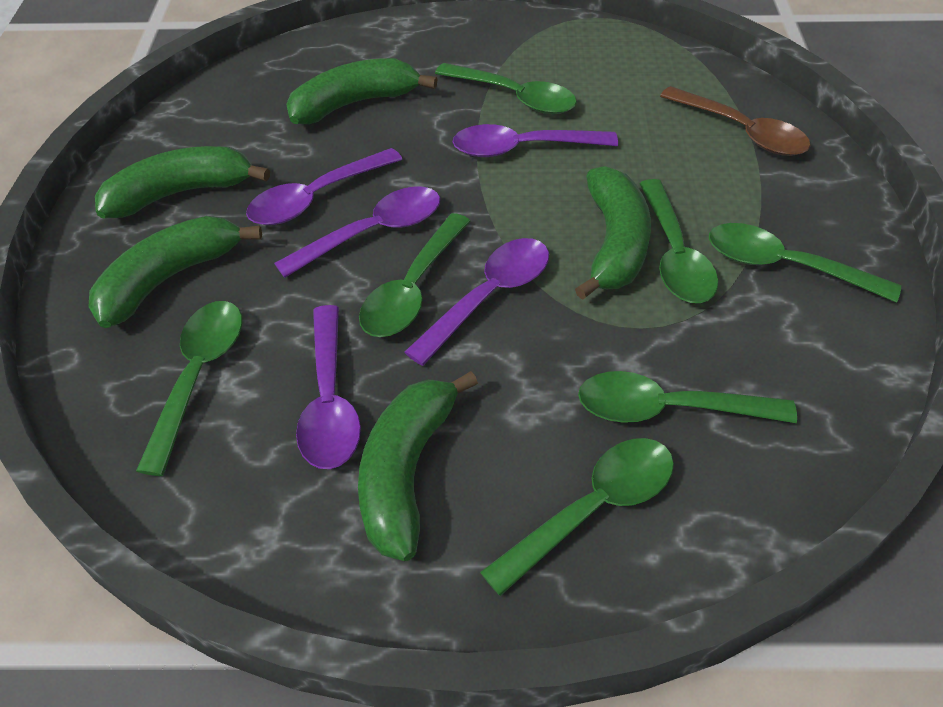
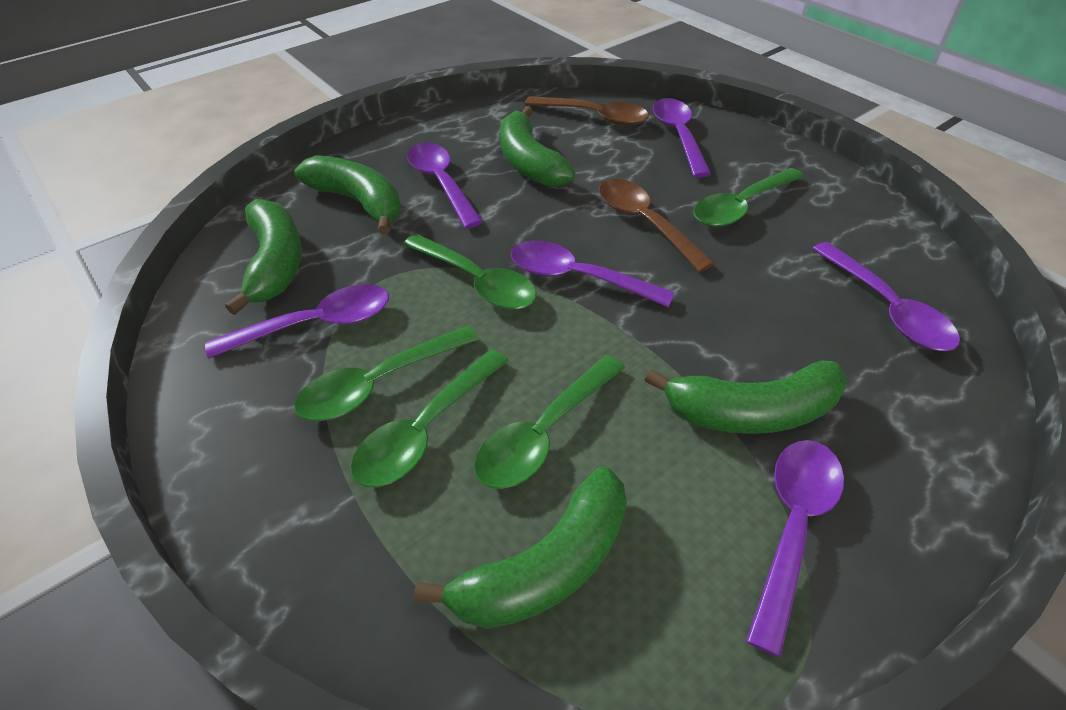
brown spoon: [660,86,810,156] = 1 -> [524,96,649,126] [599,179,715,272] = 2
green spoon: [136,301,242,476] [359,213,470,337] [435,63,577,114] [480,438,674,596] [578,371,797,423] [639,179,718,303] [709,223,901,302] = 7 -> [294,325,479,421] [350,349,509,487] [403,234,537,310] [474,355,625,489] [693,168,804,227] = 5
purple spoon: [246,148,403,225] [274,187,440,278] [296,305,361,469] [404,238,549,366] [453,124,618,157] = 5 -> [205,284,389,359] [407,142,483,229] [511,241,675,307] [653,98,711,178] [746,440,844,657] [812,242,960,351] = 6

